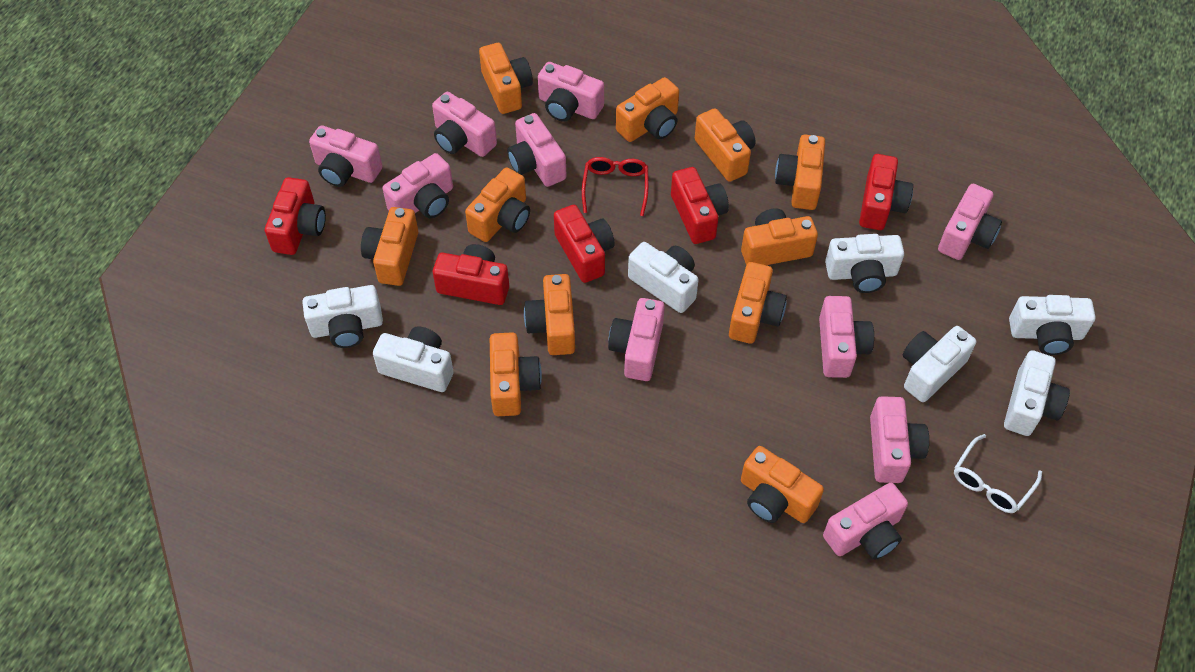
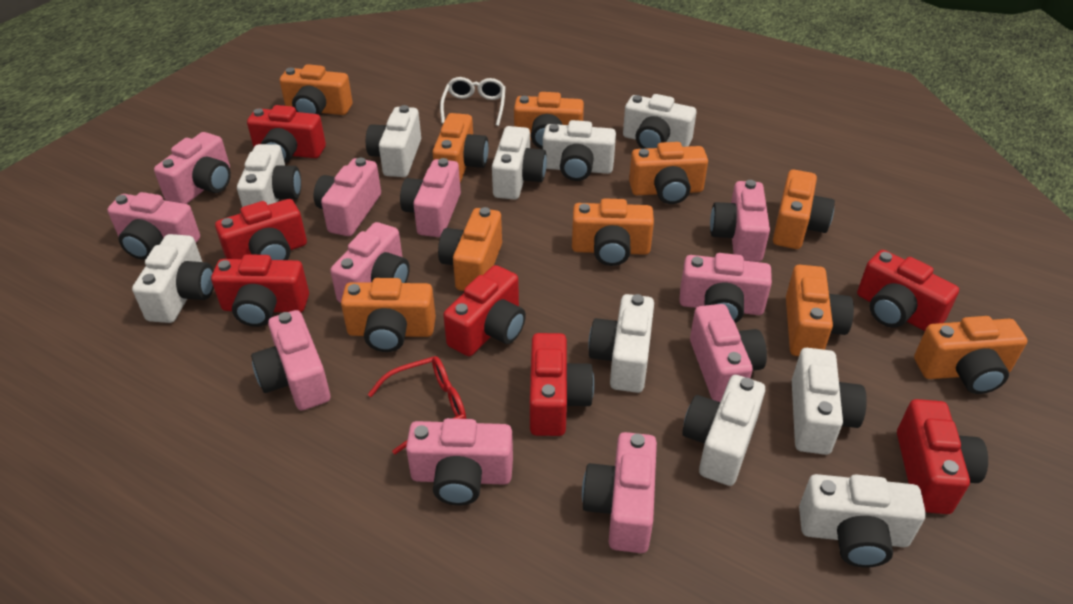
orange camera: [361,207,418,286] [465,167,530,242] [479,43,533,114] [490,332,542,416] [524,274,575,355] [616,77,679,142] [695,108,755,182] [729,262,787,344] [741,208,818,265] [741,446,824,523] [775,135,825,210] = 11 -> [280,64,352,116] [341,278,436,352] [433,113,489,183] [438,207,502,291] [514,92,584,149] [572,198,654,266] [629,142,708,204] [773,170,835,249] [786,265,854,356] [914,316,1027,394] = 10
pink camera: [309,125,382,187] [383,153,453,218] [432,92,497,157] [507,113,566,187] [538,62,604,122] [608,298,665,381] [819,296,874,378] [823,483,908,560] [870,396,929,483] [938,184,1002,260] = 10 -> [107,192,200,260] [154,132,231,204] [251,310,330,410] [314,158,381,236] [330,222,410,303] [400,158,461,237] [406,418,513,506] [582,432,657,553] [679,253,772,323] [690,304,767,402] [710,180,770,262] = 11
red camera: [265,177,326,255] [433,244,509,305] [554,205,615,283] [671,167,729,244] [859,154,913,230] = 5 -> [211,254,309,327] [215,199,307,260] [247,105,326,163] [443,265,526,356] [530,333,594,436] [857,250,959,331] [897,399,988,514] = 7
white camera: [302,285,383,348] [373,327,454,392] [628,242,699,313] [825,234,904,293] [903,326,976,402] [1004,350,1070,436] [1009,295,1095,355] = 7 -> [132,234,214,323] [237,144,301,207] [366,105,421,177] [492,126,547,200] [543,120,616,181] [588,294,654,393] [623,94,696,149] [682,375,765,486] [792,348,867,455] [799,474,926,568] = 10

